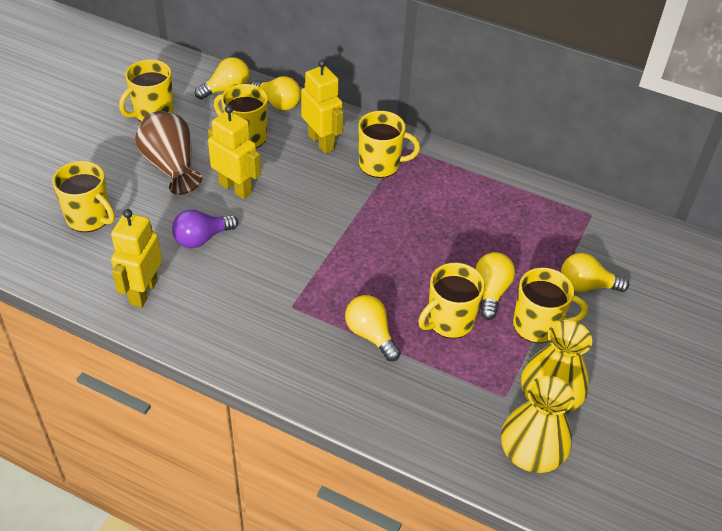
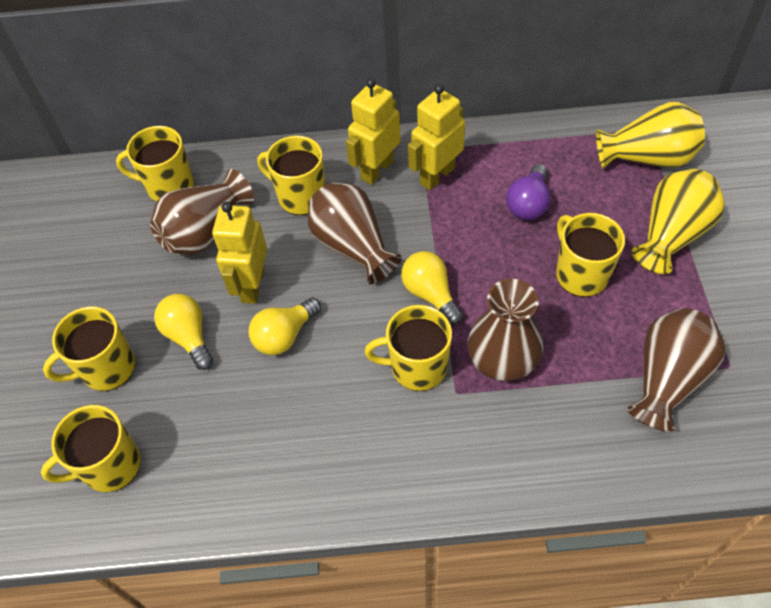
brown vase: [135,111,202,195] = 1 -> [150,169,254,255] [308,182,402,284] [467,279,543,381] [627,308,726,432] = 4
yellow light bulb: [195,57,250,100] [251,76,301,111] [345,295,401,361] [476,252,515,320] [561,253,629,292] = 5 -> [154,294,213,370] [249,297,321,355] [401,251,463,325] = 3

